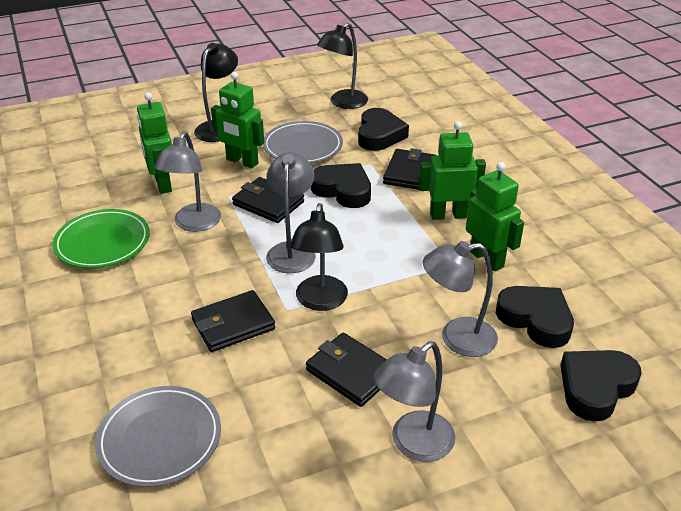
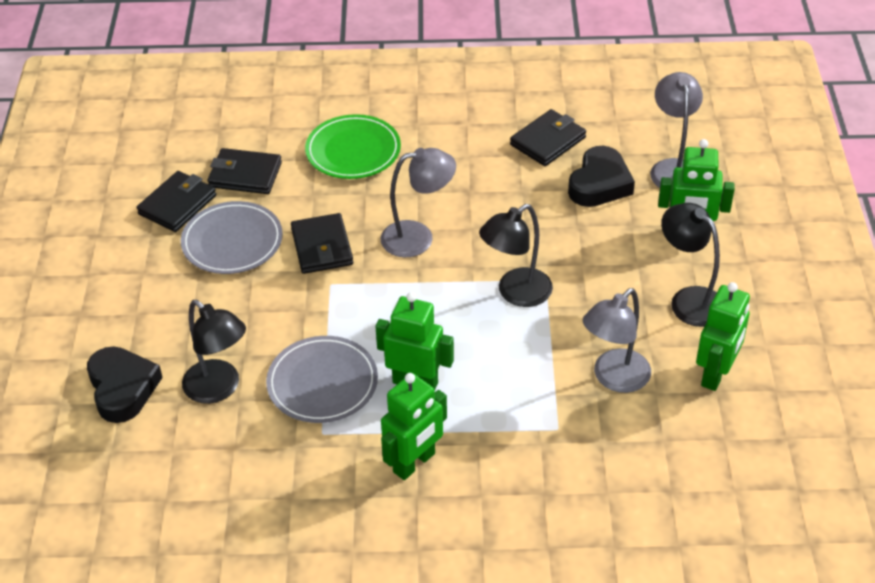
black heart: [311,163,371,208] [358,108,409,151] [496,286,574,348] [560,350,642,422] = 4 -> [87,346,163,423] [568,146,635,207] = 2
grey lamp: [154,132,221,232] [266,152,316,273] [373,341,455,462] [422,241,498,357] = 4 -> [381,148,456,258] [583,288,651,393] [650,72,703,188] = 3

